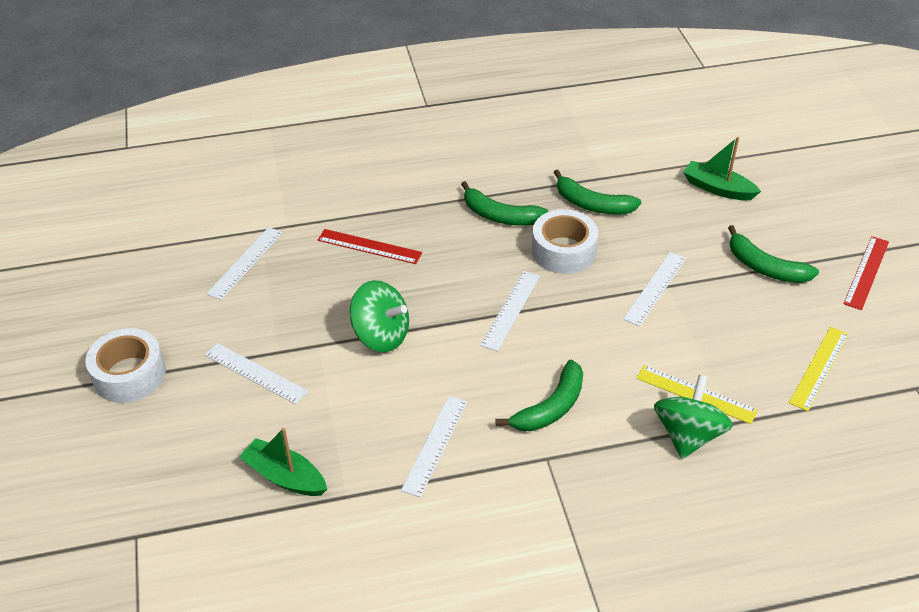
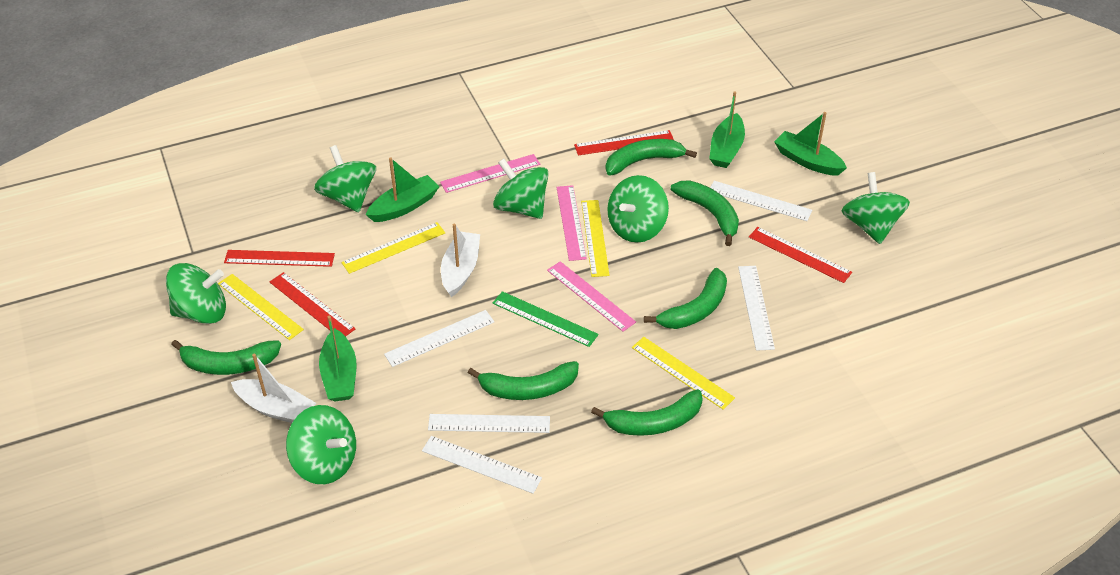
green banana: [461,181,549,226] [495,360,583,431] [554,169,641,215] [728,225,819,283] = 4 -> [171,340,281,375] [468,361,579,400] [591,389,703,436] [606,139,697,175] [644,268,727,329] [671,180,739,246] = 6
green boat: [239,428,327,496] [683,137,761,200] = 2 -> [319,316,357,401] [366,157,439,222] [709,91,745,168] [774,112,847,176] = 4
green ruler: none = 0 -> [492,291,599,347] = 1
green spinning top: [350,280,409,352] [654,375,733,459] = 2 -> [166,263,226,324] [286,405,356,484] [314,145,376,212] [493,159,549,219] [607,175,669,243] [842,172,910,244] = 6
pink ruler: none = 0 -> [440,154,540,193] [547,261,636,332] [556,185,587,261] = 3
red ruler: [318,229,422,264] [843,236,889,310] = 2 -> [224,250,335,267] [270,272,355,337] [574,130,674,155] [749,227,852,283] = 4
white boat: none = 0 -> [231,354,316,423] [441,224,480,297] = 2
white tape: [85,328,166,403] [531,209,598,274] = 2 -> none = 0
yellow ruler: [636,365,758,424] [789,327,849,411] = 2 -> [218,274,304,340] [341,222,445,274] [581,200,610,277] [632,337,735,410] = 4

